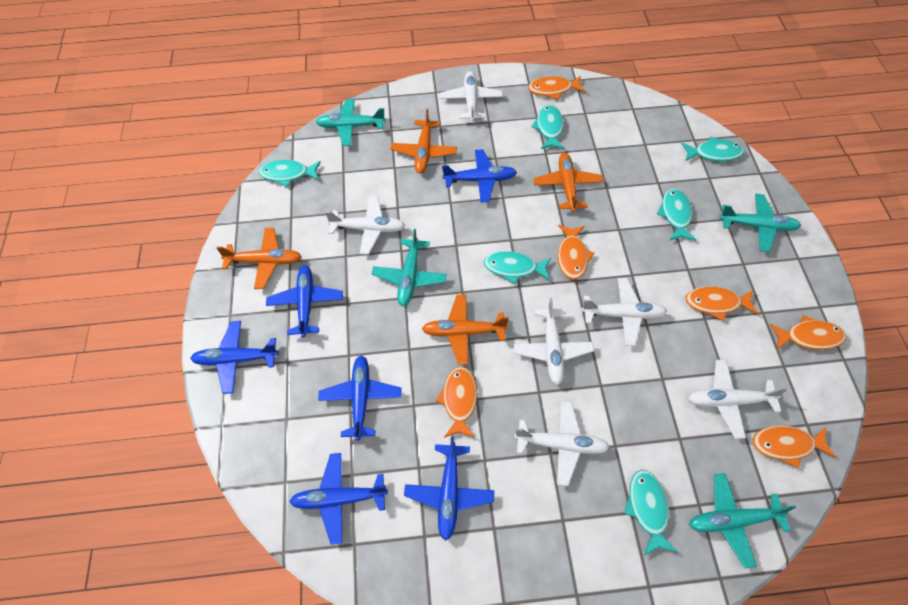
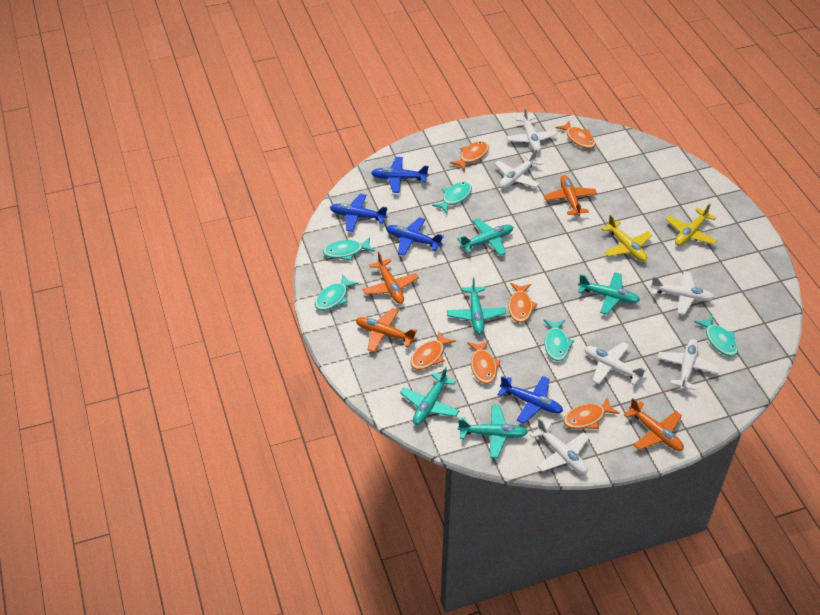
blue plane: [190,321,279,394] [266,265,343,338] [289,453,388,545] [318,355,402,441] [404,436,494,541] [442,149,517,203] = 6 -> [329,194,387,232] [371,157,428,193] [386,217,444,256] [497,376,563,424] = 4
turquoise fish: [259,160,321,187] [484,251,551,284] [531,105,565,149] [624,470,678,555] [657,188,696,241] [681,136,744,162] = 6 -> [315,274,359,311] [323,237,375,261] [432,182,472,214] [544,320,574,361] [695,315,738,356] = 5
turquoise plane: [316,99,386,146] [372,229,447,307] [689,473,796,569] [719,194,801,252] = 4 -> [400,367,460,425] [447,277,506,334] [457,218,513,256] [458,405,528,458] [578,272,640,315] = 5
yellow plane: none = 0 -> [601,215,652,262] [666,203,717,246] = 2

